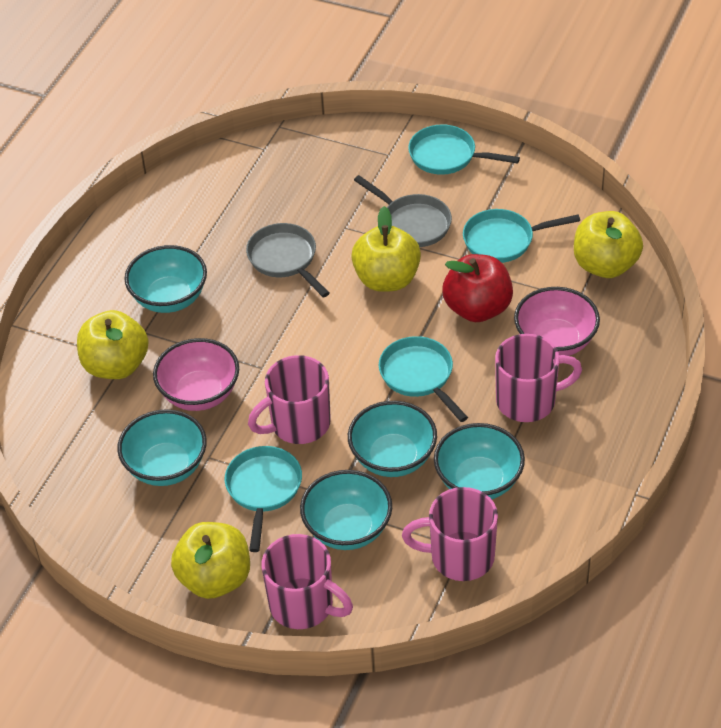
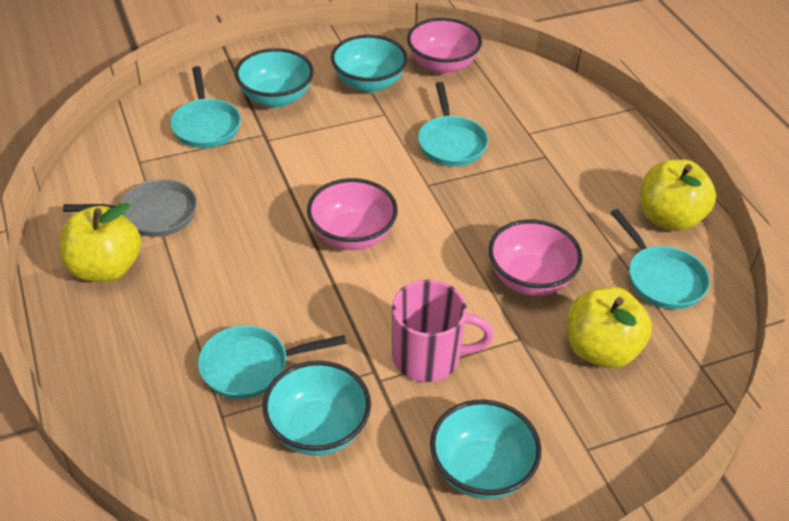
grey pan: [246,223,330,297] [354,175,452,247] = 2 -> [63,179,197,237] = 1
pink bowl: [153,338,239,411] [514,287,600,356] = 2 -> [307,178,398,250] [407,18,482,74] [488,219,583,296] = 3
pink mug: [248,355,331,444] [261,534,353,629] [402,487,498,581] [495,334,582,422] = 4 -> [392,280,494,382] = 1
red apple: [442,254,513,322] = 1 -> none = 0
turquoise bowl: [117,409,207,486] [124,245,207,313] [300,470,392,550] [348,401,437,477] [434,423,525,499] = 5 -> [235,48,314,108] [263,361,371,456] [331,35,408,93] [430,400,542,499] = 4
yellow apple: [77,310,149,379] [171,522,250,599] [351,206,421,292] [574,211,643,278] = 4 -> [60,202,141,282] [567,287,652,368] [640,159,716,231] = 3

